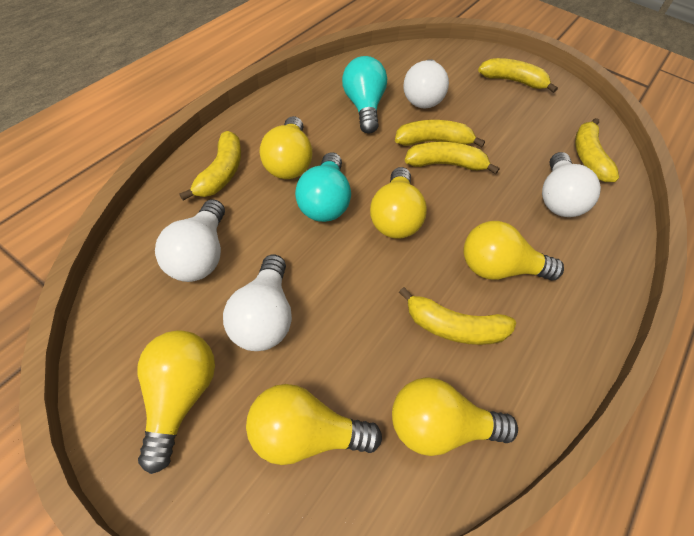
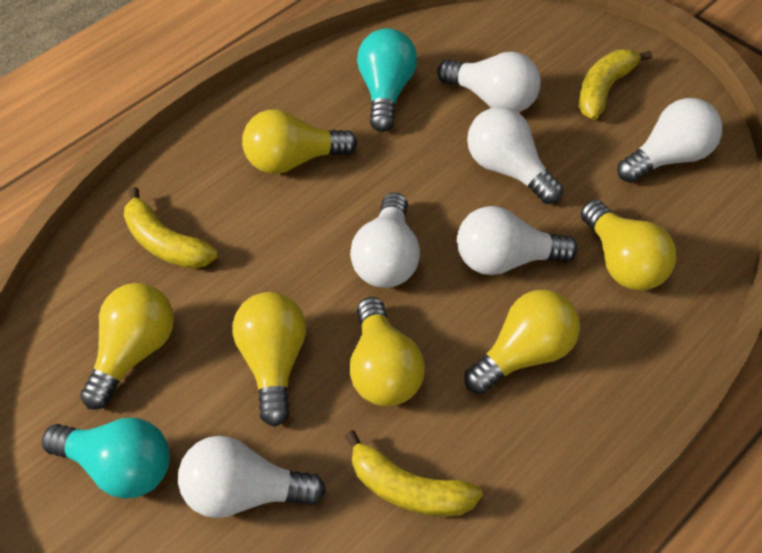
white light bulb: [155,199,225,282] [223,255,292,351] [403,59,449,108] [542,152,601,217] = 4 -> [178,436,326,518] [350,192,420,288] [437,52,541,113] [457,206,578,275] [467,107,563,204] [617,98,722,183] = 6
yellow banana: [179,131,241,200] [395,120,485,147] [399,287,516,345] [405,142,499,174] [478,58,558,93] [575,118,619,182] = 6 -> [124,187,218,269] [345,430,483,517] [578,49,652,120] = 3

